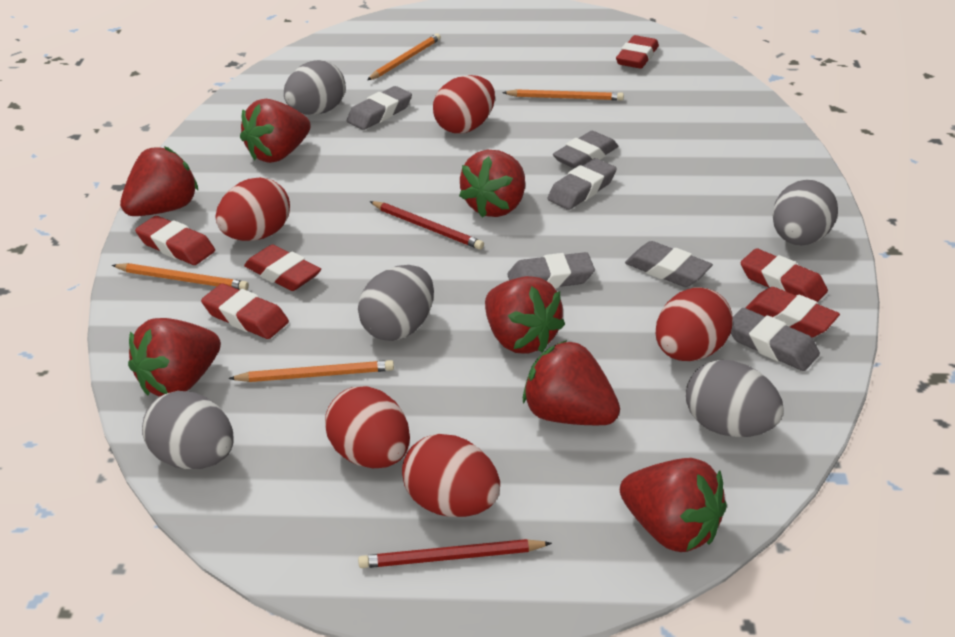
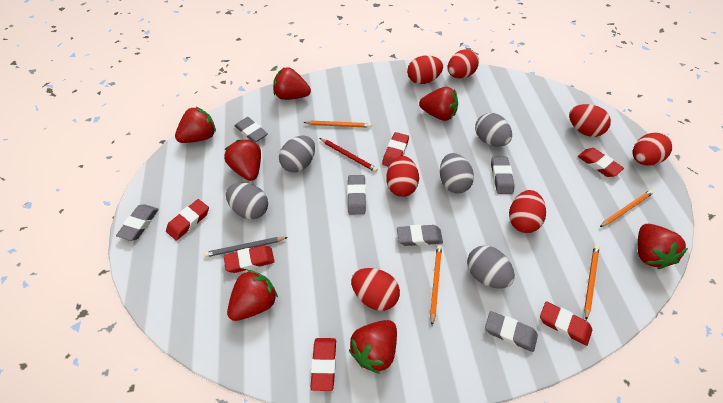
grey pencil: none = 0 -> [204,237,288,257] = 1
red egg: [215,177,290,241] [325,386,410,468] [402,434,500,517] [433,75,495,133] [656,288,733,361] = 5 -> [351,268,400,311] [386,156,419,197] [407,55,443,84] [448,49,479,79] [509,190,546,233] [569,104,611,137] [633,133,672,166] = 7
red pencil: [358,539,552,568] [370,201,484,250] = 2 -> [320,138,378,172] = 1

